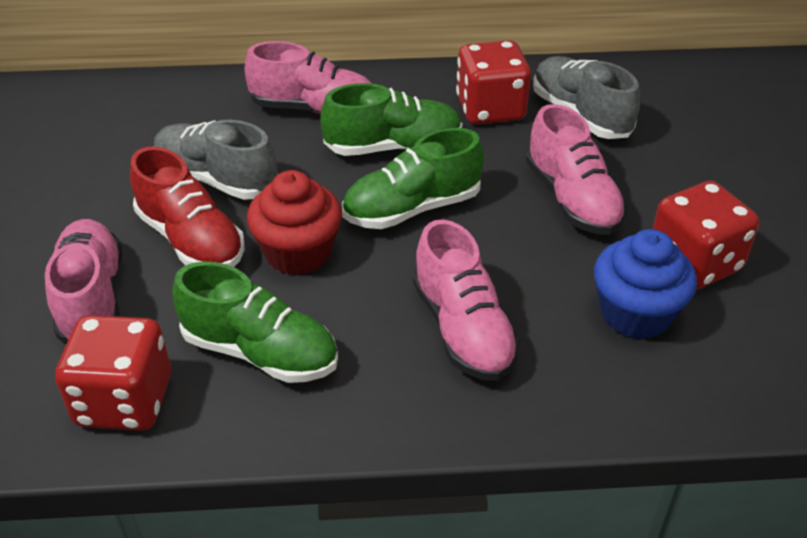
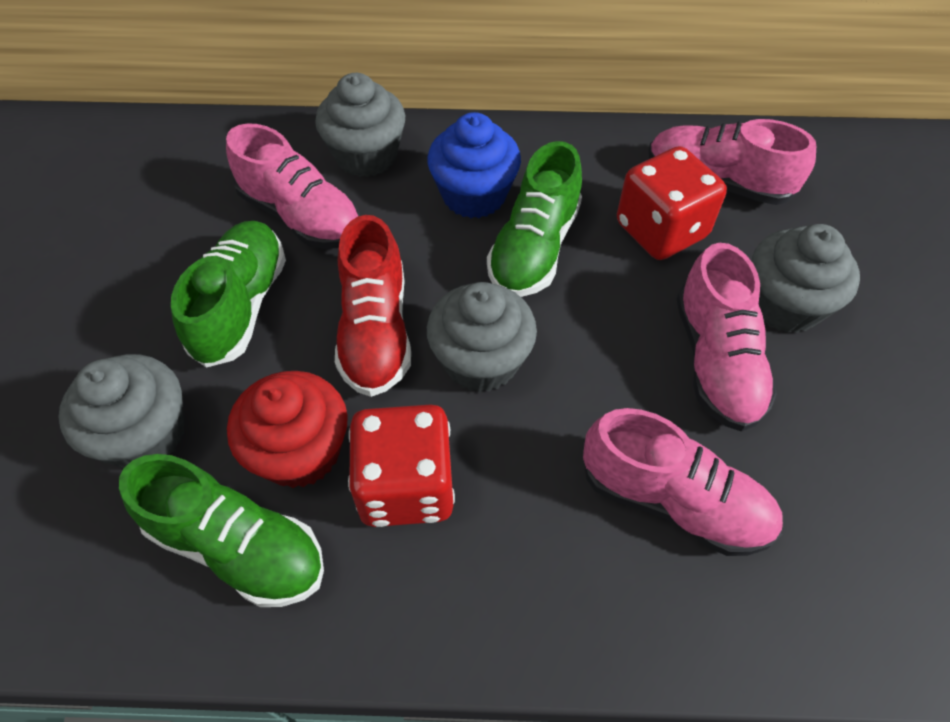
grey cupcake: none = 0 -> [58,354,184,468] [315,73,405,177] [427,282,537,393] [752,224,860,333] = 4
grey shoe: [154,120,277,200] [533,56,640,139] = 2 -> none = 0
red dice: [55,315,171,431] [456,40,531,124] [653,181,759,289] = 3 -> [348,404,455,527] [617,146,727,260] = 2

